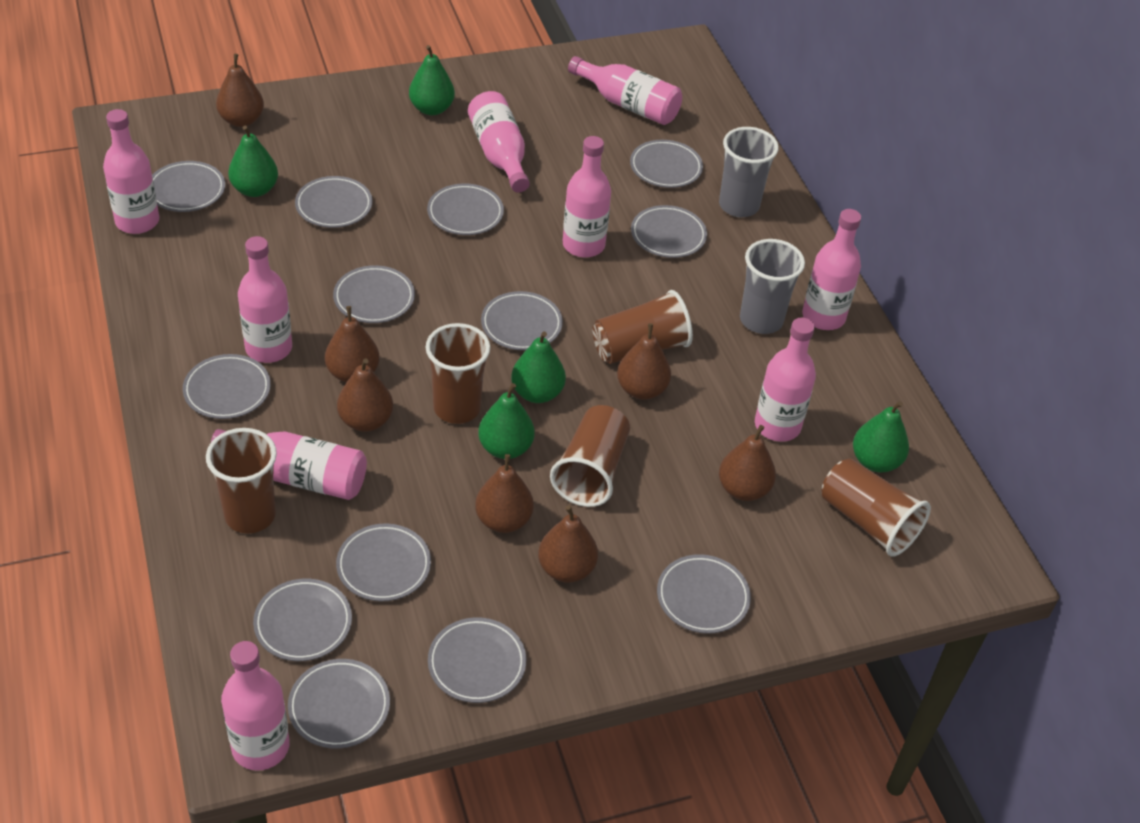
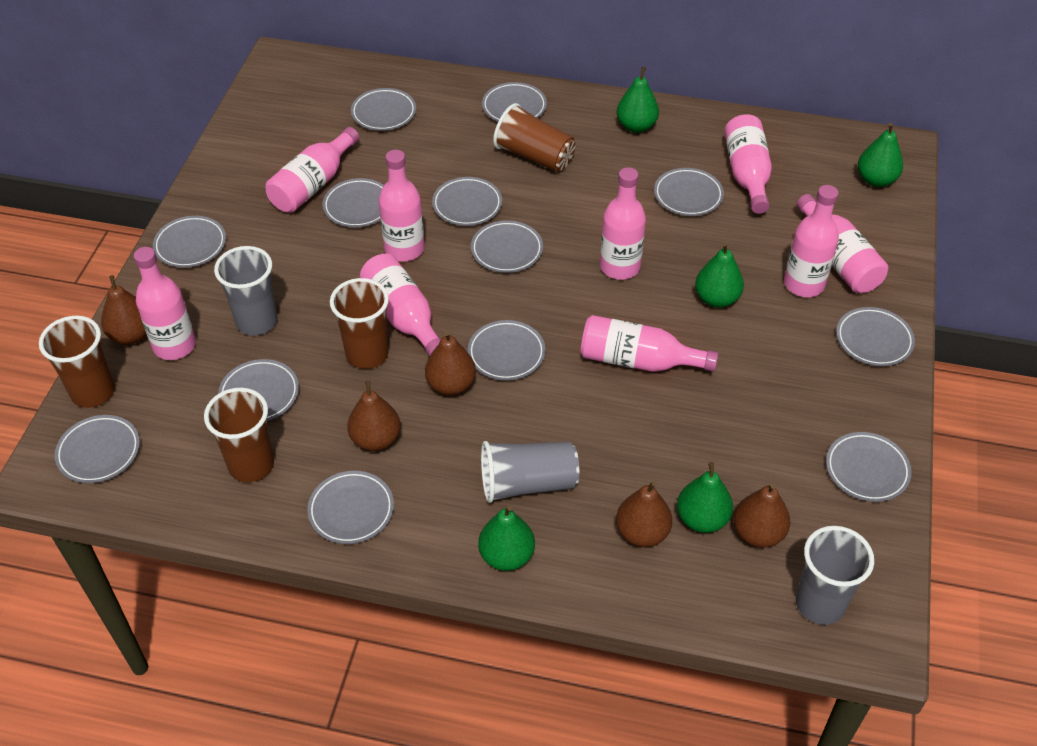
brown cup: [206,428,277,534] [426,323,490,424] [550,405,630,507] [592,290,693,364] [822,458,931,557] = 5 -> [39,316,115,408] [204,388,274,482] [330,278,389,369] [493,103,576,172] = 4
brown pear: [216,54,264,127] [325,306,380,382] [337,358,393,432] [475,454,534,533] [538,505,598,583] [617,323,671,400] [719,425,776,501] = 7 -> [101,275,147,345] [347,381,401,451] [425,331,476,395] [616,481,672,547] [733,483,790,548] = 5
grey cup: [719,127,779,217] [740,239,805,334] = 2 -> [214,246,278,336] [481,441,579,503] [796,526,874,625] = 3

